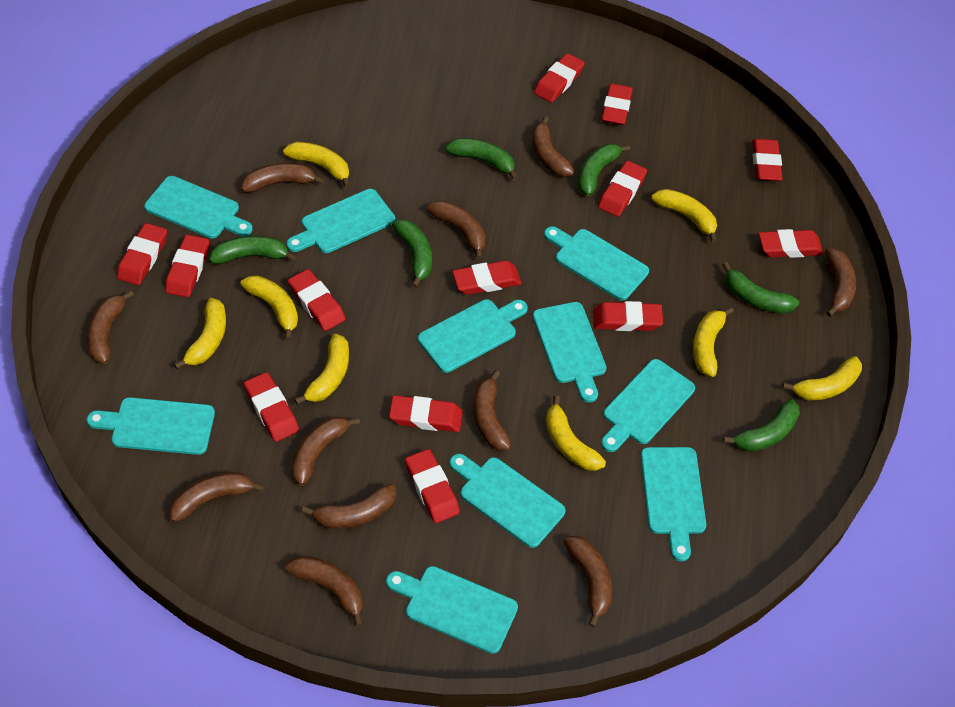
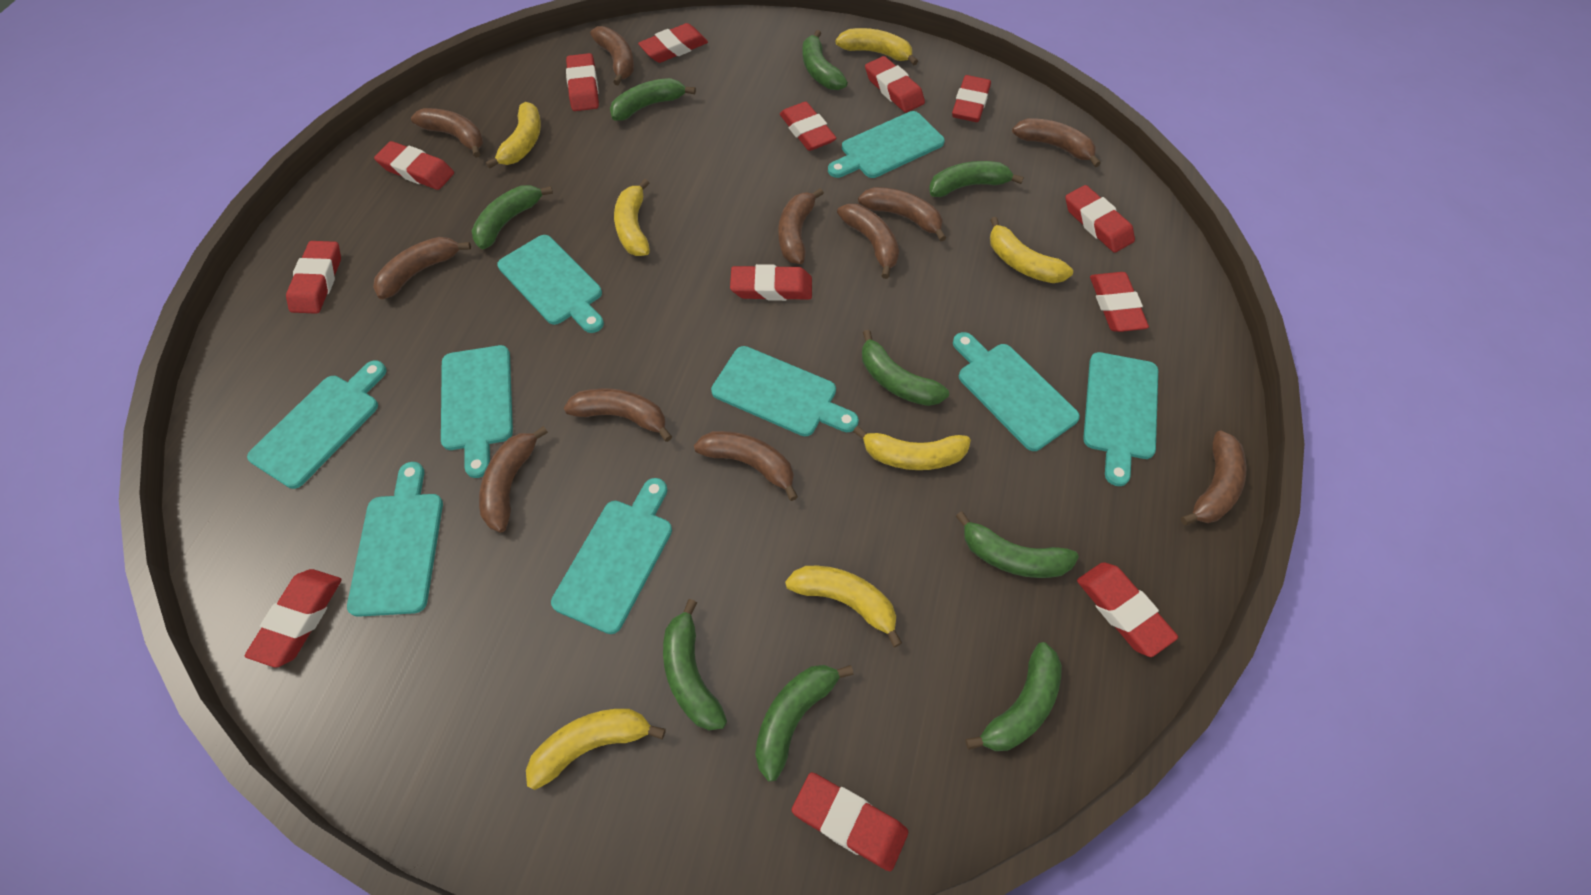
green banana: [209,236,296,264] [392,219,432,288] [446,138,518,180] [578,144,630,196] [723,262,799,313] [723,399,800,452] = 6 -> [472,185,553,249] [610,78,696,121] [663,599,727,731] [755,665,854,782] [803,30,848,90] [862,330,949,406] [929,161,1024,197] [956,511,1079,578] [965,642,1062,751] = 9
turquoise cutting board: [87,397,215,455] [144,176,253,239] [286,189,395,253] [386,566,518,654] [418,299,528,373] [449,454,565,548] [533,302,607,403] [544,226,649,301] [601,359,695,452] [641,447,706,562] = 10 -> [247,360,387,489] [347,462,443,617] [441,345,513,478] [497,235,604,333] [551,478,672,634] [711,346,859,436] [828,111,945,178] [953,332,1080,451] [1083,352,1158,486] = 9
yellow banana: [174,298,226,369] [240,275,298,340] [283,142,350,188] [294,334,349,404] [546,396,606,471] [651,189,717,243] [693,307,734,377] [783,356,862,400] = 8 -> [486,102,541,169] [526,709,666,790] [614,179,650,256] [785,566,902,647] [835,28,918,65] [853,426,971,470] [990,217,1073,283] = 7

